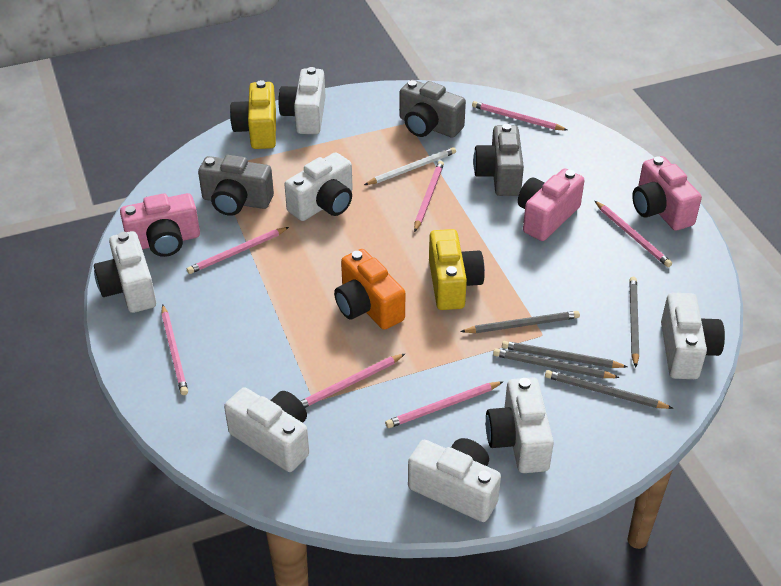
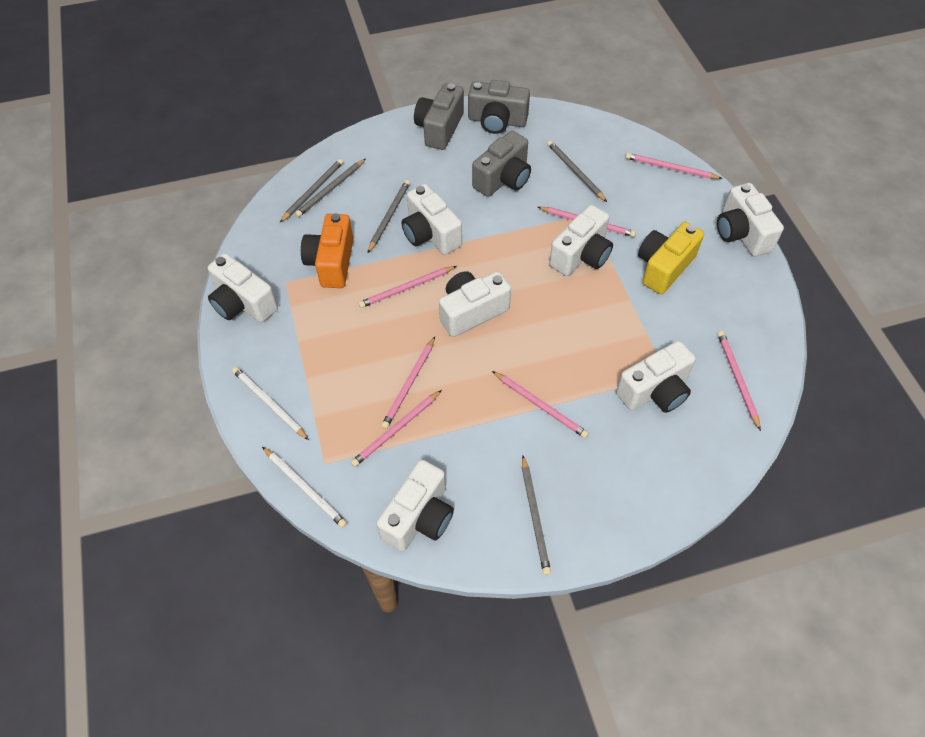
pink camera: [120,193,200,257] [518,169,585,241] [632,156,702,231] = 3 -> none = 0
white pencil: [364,147,456,185] = 1 -> [232,367,309,440] [262,447,347,528] = 2
yellow camera: [230,80,276,149] [429,229,485,310] = 2 -> [638,222,704,294] = 1

